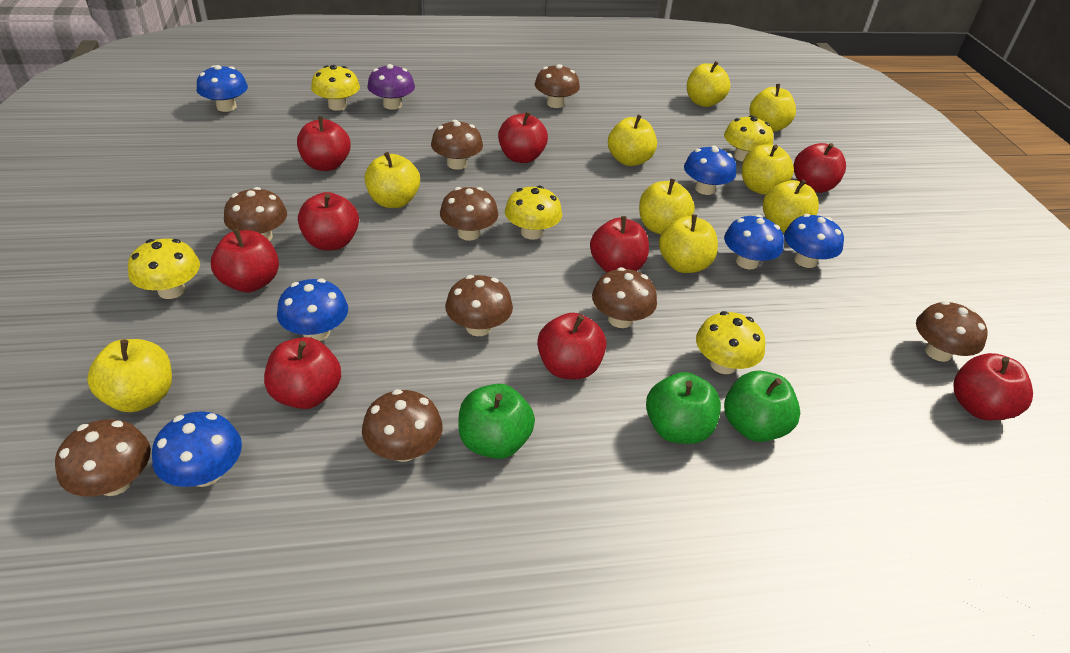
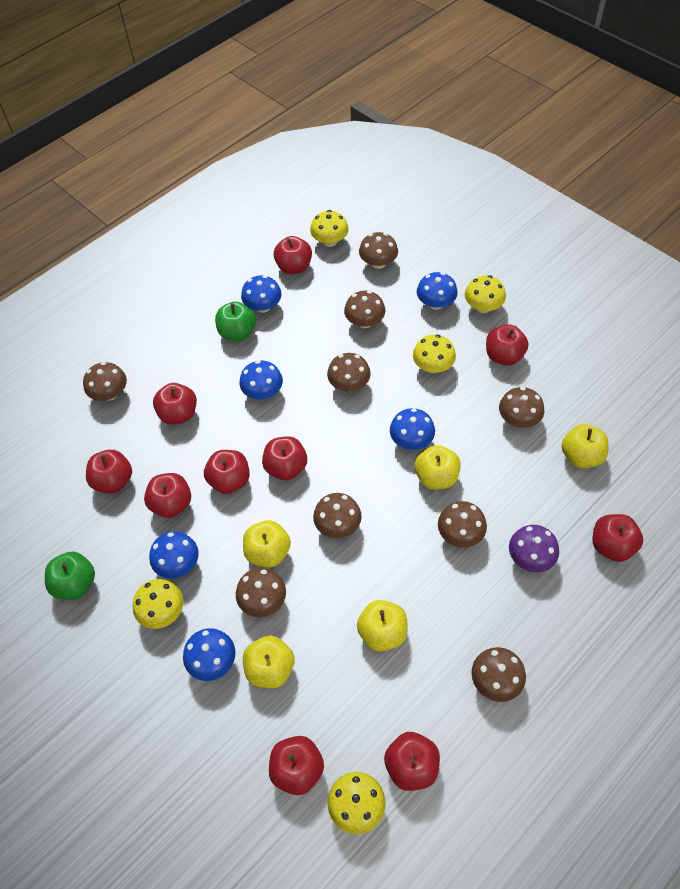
green apple: [458,384,535,459] [646,372,721,444] [724,371,800,442] = 3 -> [45,552,95,600] [215,301,256,341] = 2
red apple: [211,229,279,292] [264,337,341,409] [297,116,351,171] [298,192,359,250] [498,111,548,163] [537,313,606,379] [590,216,649,272] [794,143,846,193] [954,353,1033,420] = 9 -> [86,450,132,494] [144,473,191,518] [153,383,197,425] [204,450,250,494] [262,436,307,480] [269,736,324,795] [274,236,312,274] [384,732,440,791] [486,324,528,366] [593,514,643,562] = 10
yellow apple: [87,339,172,412] [365,152,420,208] [608,114,657,166] [639,179,695,234] [659,214,718,273] [687,61,730,107] [742,144,794,195] [750,84,796,132] [763,179,819,233] = 9 -> [243,520,291,568] [243,635,295,688] [357,600,408,652] [415,445,460,490] [562,424,609,468] = 5

